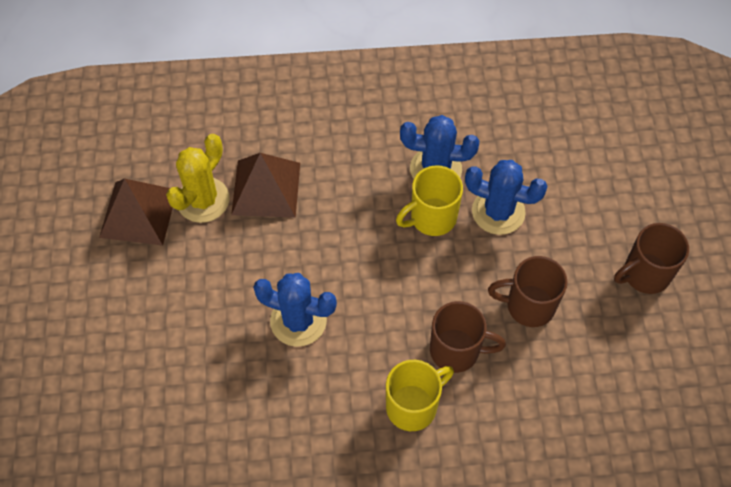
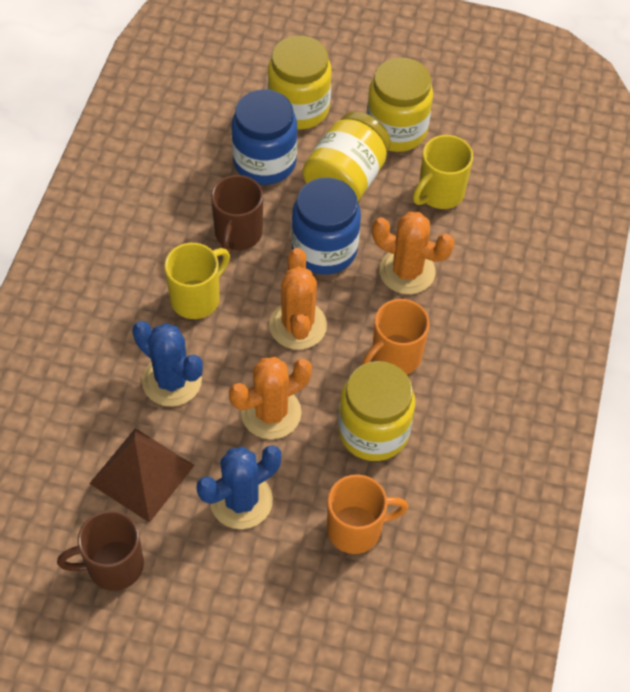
blue cactus: [253,273,337,347] [400,115,479,179] [465,160,548,235] = 3 -> [132,321,203,407] [197,445,281,529] = 2
blue jar: none = 0 -> [232,89,297,185] [291,177,361,275] = 2
brown mug: [430,301,506,373] [488,256,568,327] [614,223,689,294] = 3 -> [57,510,144,591] [211,175,263,254] = 2
brown pyramid: [99,178,173,246] [231,153,300,218] = 2 -> [89,428,195,523] = 1
orange cactus: none = 0 -> [229,357,312,439] [269,248,327,350] [372,212,455,294] = 3
orange mug: none = 0 -> [327,474,408,554] [362,299,430,374] = 2
yellow cactus: [166,134,230,223] = 1 -> none = 0
yellow jar: none = 0 -> [268,36,332,130] [303,112,391,201] [338,361,415,461] [366,58,433,152] = 4

